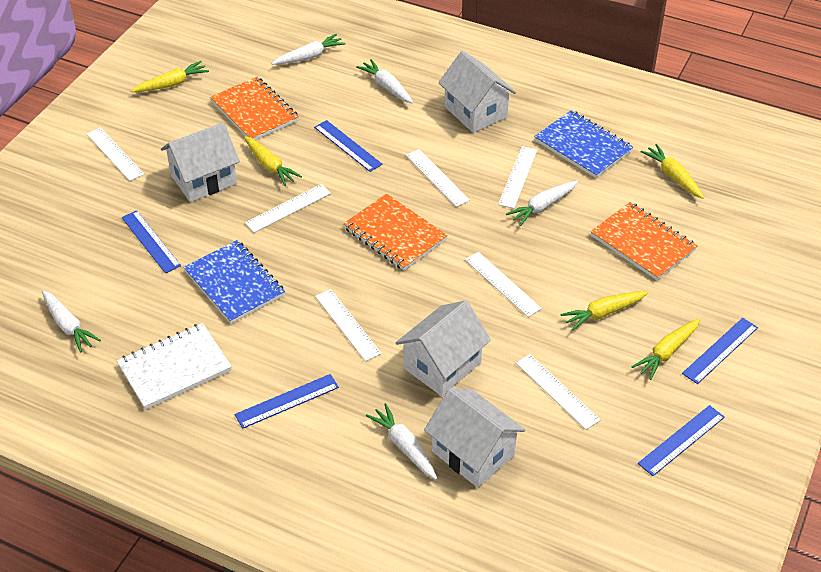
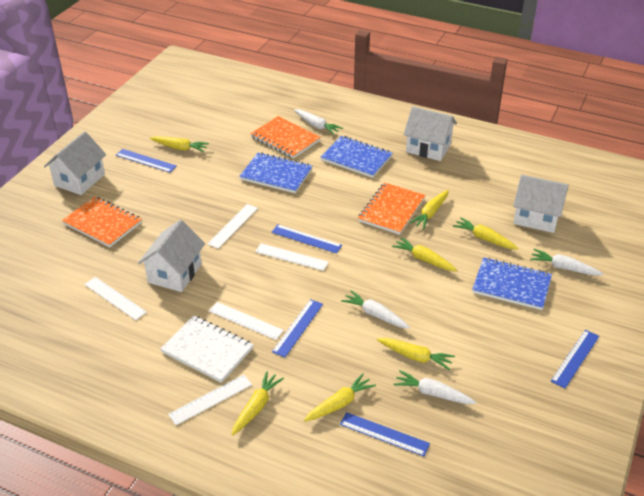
blue notebook: [184,240,285,324] [534,110,633,178] = 2 -> [239,152,312,193] [320,136,393,178] [472,257,552,310] = 3
white carrot: [42,290,101,353] [272,34,346,65] [356,59,413,104] [366,403,438,480] [506,181,578,226] = 5 -> [294,109,343,135] [341,290,410,329] [393,370,476,404] [530,249,604,276] = 4
white ruler: [87,127,144,181] [245,184,331,233] [315,289,382,362] [406,149,470,207] [465,252,542,317] [498,146,537,209] [516,354,600,430] = 7 -> [84,277,147,320] [168,375,252,425] [207,204,258,249] [209,302,284,340] [255,243,329,271] = 5
yellow carrot: [131,61,209,92] [244,136,302,186] [561,291,649,331] [631,319,700,380] [641,144,704,199] = 5 -> [150,136,209,152] [232,371,284,436] [304,373,376,422] [377,338,455,370] [392,237,457,271] [409,190,449,229] [453,217,519,250] = 7

